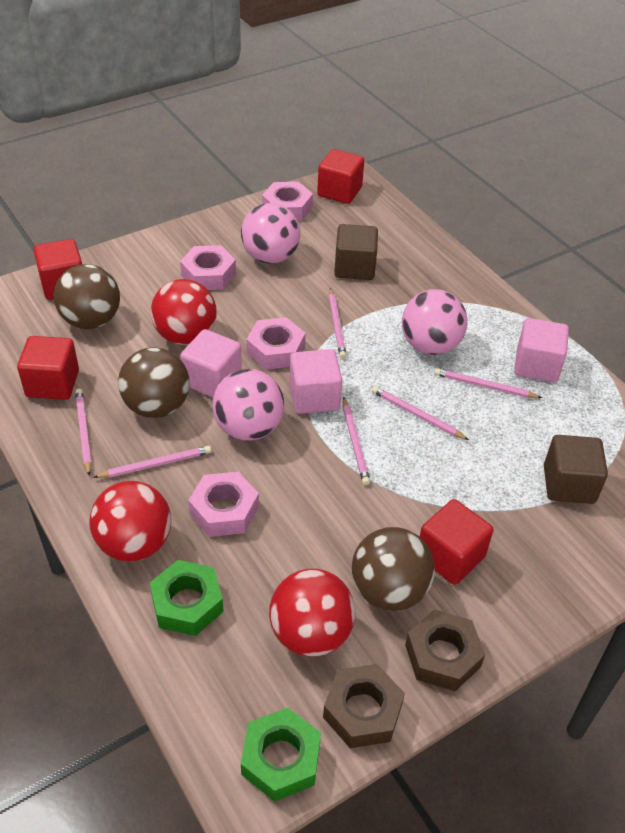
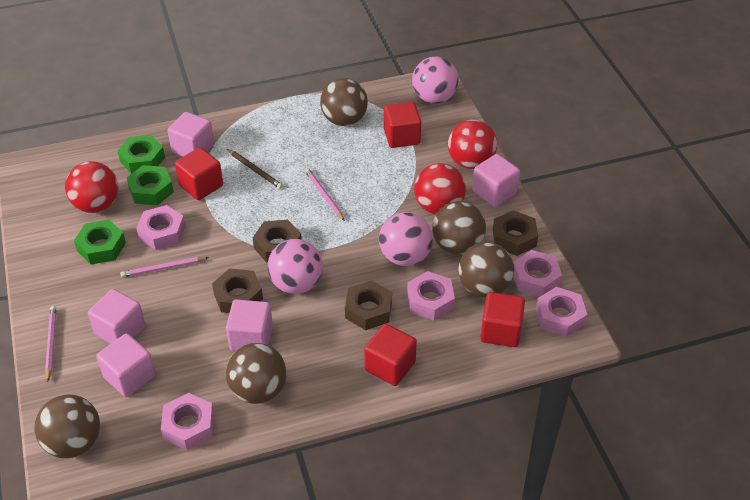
brown ball: [53,264,120,329] [118,347,190,418] [352,527,435,611] = 3 -> [34,394,100,458] [226,343,287,404] [320,78,368,126] [432,201,486,255] [458,242,514,298] = 5
brown cube: [334,224,378,280] [544,435,608,504] = 2 -> none = 0
brown nut: [323,664,405,748] [405,610,485,691] = 2 -> [212,268,263,313] [253,220,302,263] [345,280,392,330] [493,210,538,256] = 4
brown pencil: none = 0 -> [227,149,283,189] = 1
green nut: [150,560,224,636] [241,708,321,802] = 2 -> [74,220,126,265] [118,135,165,174] [127,165,174,205] = 3
pink cube: [180,329,242,397] [289,349,342,414] [514,318,569,382] = 3 -> [88,289,145,344] [96,333,156,397] [167,112,214,157] [226,299,273,351] [472,154,520,207] = 5
pink nut: [180,245,236,290] [188,472,259,537] [246,317,306,370] [262,182,313,221] = 4 -> [136,205,186,250] [161,393,214,450] [407,271,455,320] [513,250,562,297] [536,287,587,337] = 5
pink pencil: [75,389,92,476] [93,446,212,478] [329,288,346,359] [343,397,370,485] [372,386,469,440] [434,368,542,398] = 6 -> [45,306,56,382] [120,257,209,278] [305,168,345,221] = 3

